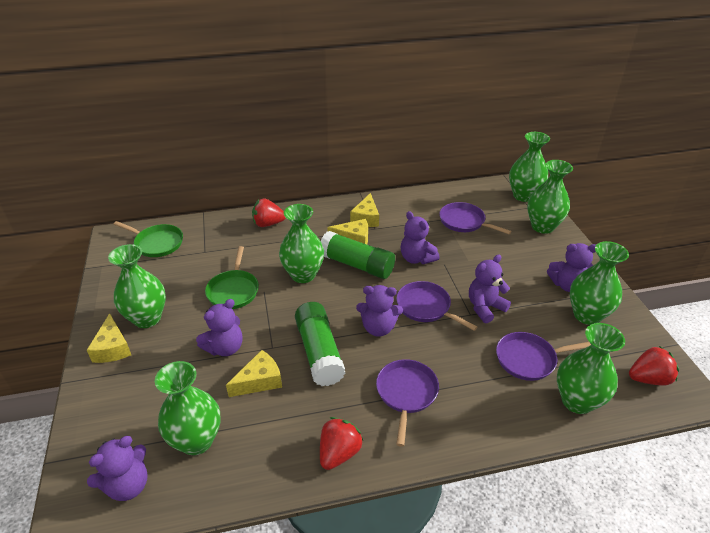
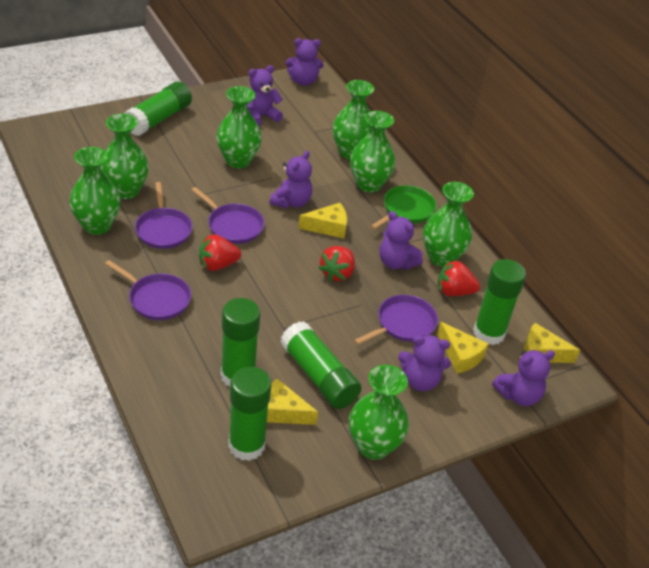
green glue stick: [295,302,345,386] [321,231,395,279] = 2 -> [124,81,192,136] [221,298,260,386] [228,367,271,461] [280,321,362,409] [473,259,526,345] = 5
green pan: [114,221,183,257] [205,246,259,309] = 2 -> [371,185,437,229] = 1

